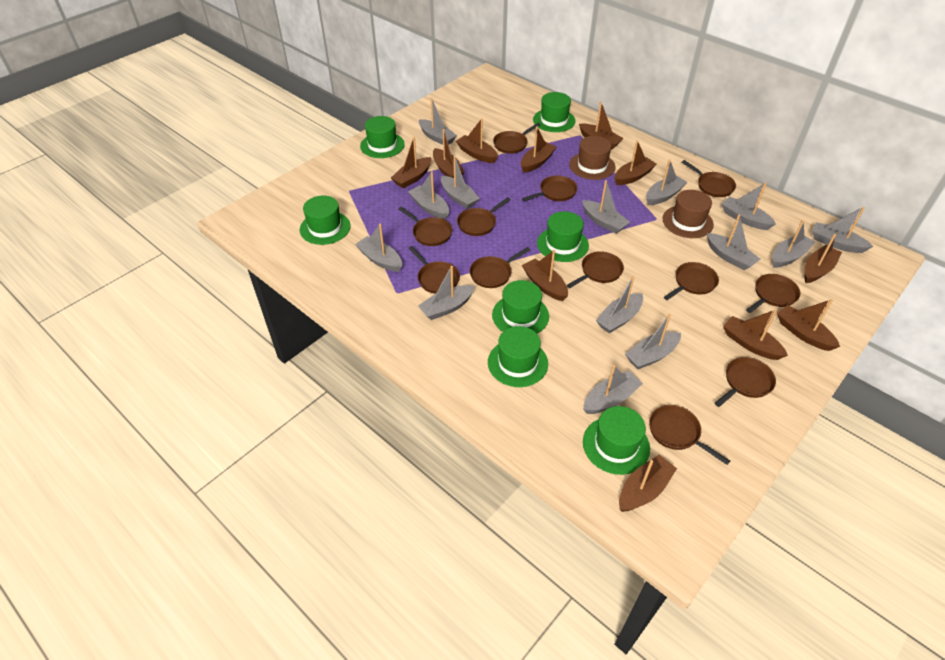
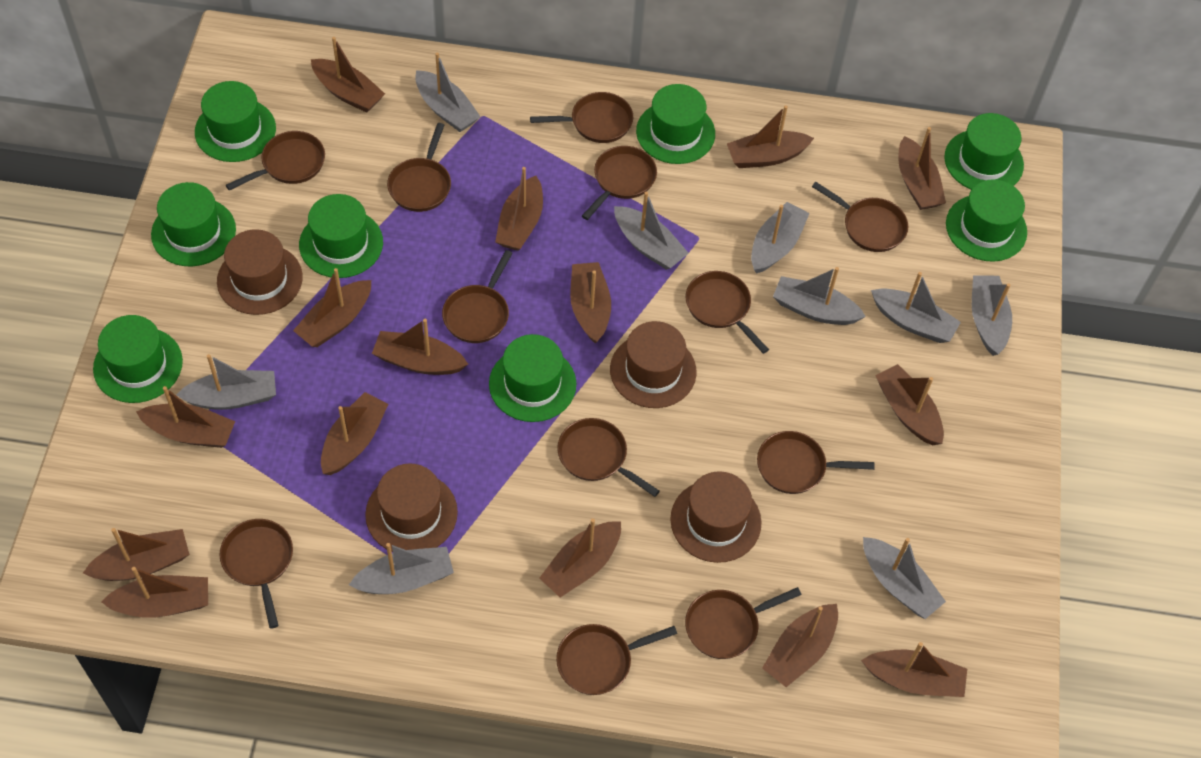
brown boat: [391,137,431,188] [433,129,465,178] [456,118,498,163] [521,126,556,173] [522,250,568,301] [579,101,623,150] [615,140,656,185] [619,455,677,512] [723,309,788,360] [777,299,840,351] [805,234,842,283] = 11 -> [83,528,190,581] [101,567,208,618] [136,386,235,448] [293,268,371,347] [311,37,385,113] [321,392,388,475] [372,319,468,375] [495,167,543,251] [539,519,621,597] [570,262,611,343] [727,105,814,168] [762,604,838,687] [861,642,967,697] [875,364,944,445] [898,127,946,210] = 15
brown hat: [569,136,615,180] [663,190,714,238] = 2 -> [217,229,303,315] [365,463,458,552] [610,321,697,408] [670,471,761,563] = 4
green hat: [300,196,351,245] [360,116,405,158] [488,326,548,387] [492,280,549,334] [533,92,576,132] [537,211,589,262] [583,406,650,475] = 7 -> [93,315,183,403] [151,182,236,266] [195,81,276,162] [299,194,383,278] [489,334,576,422] [636,84,715,164] [944,113,1024,190] [946,179,1027,262] = 8
grey boat: [355,223,402,272] [408,172,449,219] [418,266,475,320] [419,98,457,145] [441,156,480,209] [582,180,630,234] [583,365,643,414] [596,276,643,333] [625,314,681,369] [646,159,687,205] [707,215,760,270] [722,183,776,230] [772,220,815,268] [812,207,874,253] = 14 -> [176,354,276,410] [349,543,454,594] [415,52,481,132] [614,192,689,270] [751,202,810,274] [773,267,866,325] [863,537,946,619] [871,272,961,343] [972,275,1012,356] = 9

